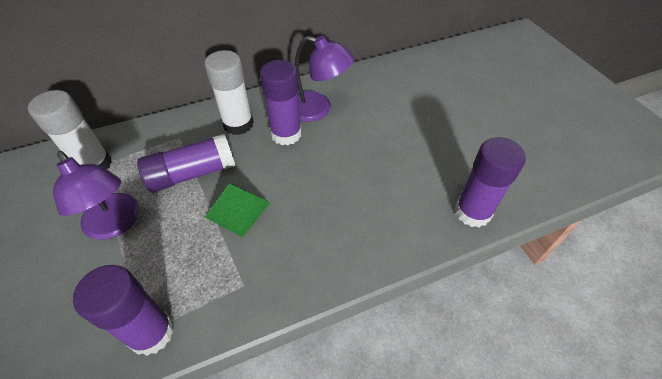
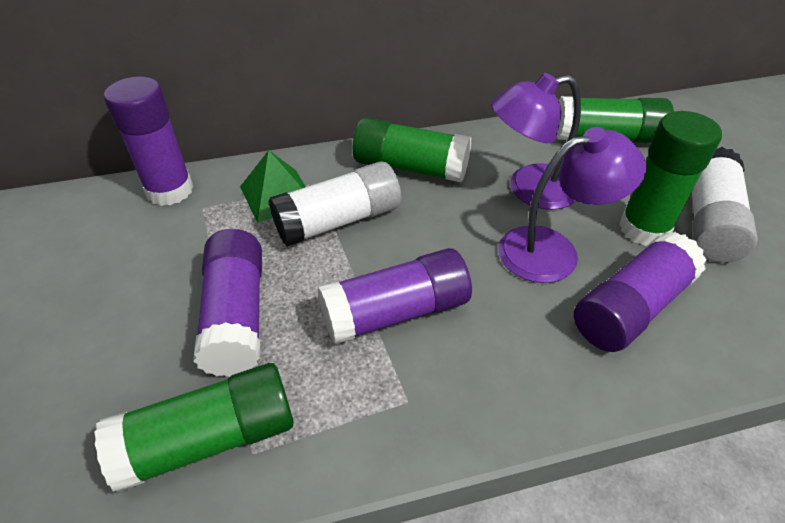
green glue stick: none = 0 -> [94,363,294,492] [353,117,471,183] [556,96,674,143] [619,111,722,246] = 4

